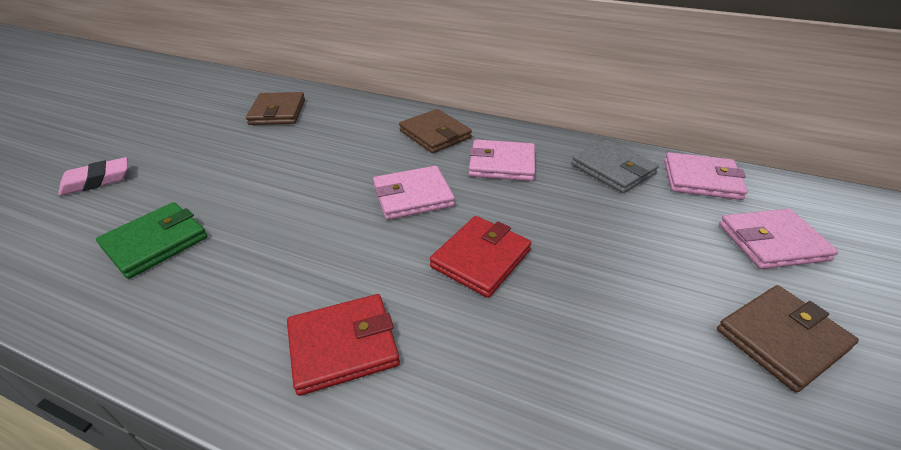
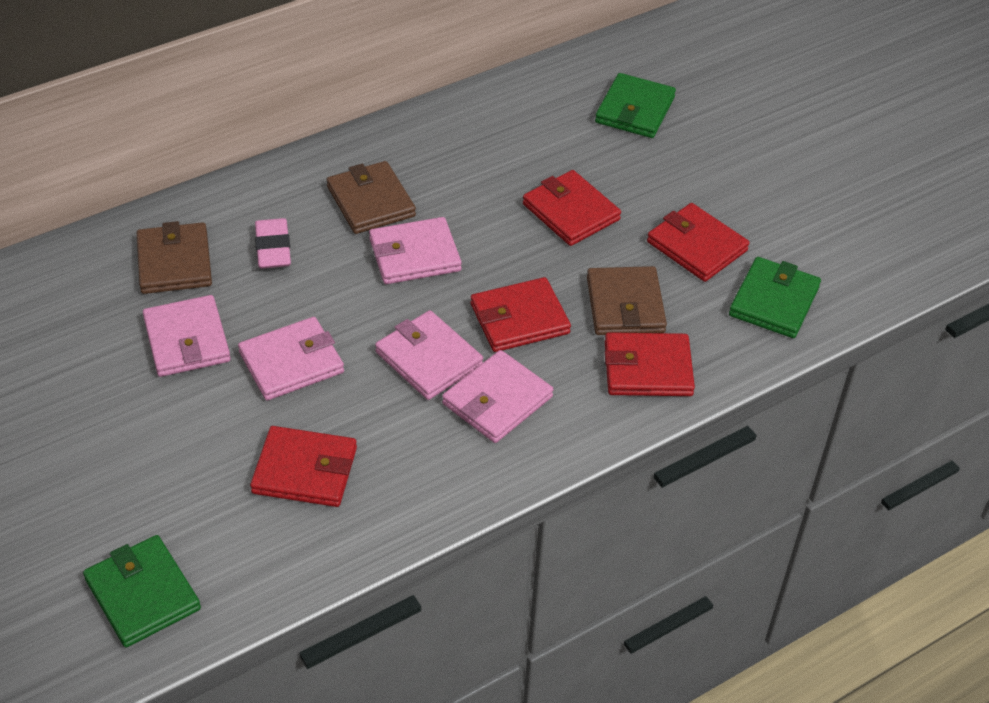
green wallet: [96,202,208,279] = 1 -> [83,535,201,647] [595,73,676,138] [729,257,821,338] = 3
grey wallet: [572,139,659,193] = 1 -> none = 0
pink wallet: [373,166,455,220] [469,139,535,181] [664,152,748,200] [719,209,839,269] = 4 -> [143,295,231,377] [238,317,344,400] [369,217,462,284] [375,310,483,400] [442,350,554,443] = 5
red wallet: [287,294,400,396] [430,216,532,298] = 2 -> [250,426,357,507] [470,277,571,352] [523,170,621,246] [605,332,695,396] [647,203,749,282] = 5

